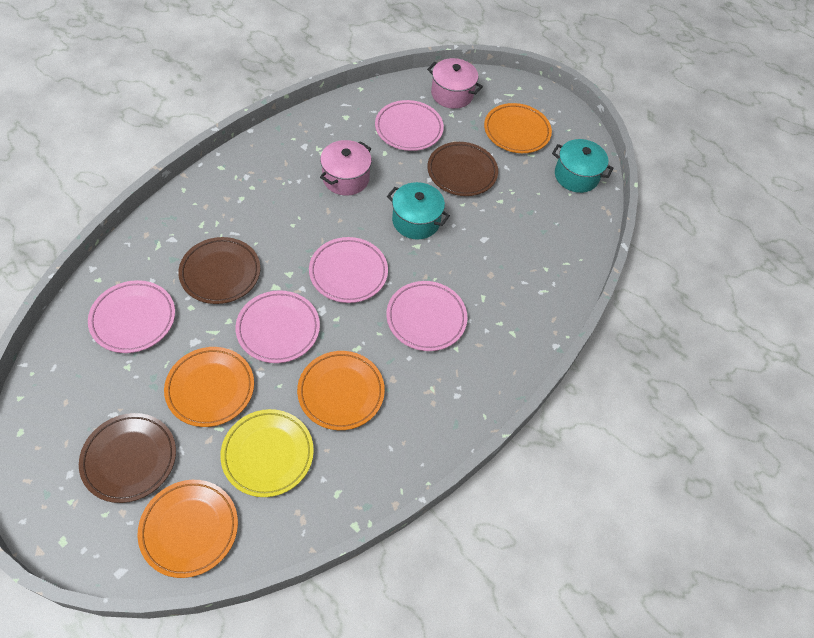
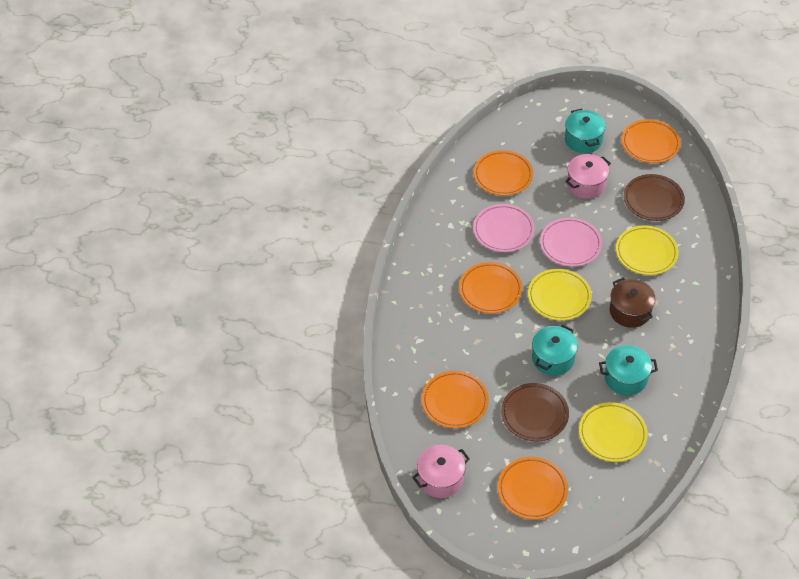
brown plate: [79,413,176,503] [178,237,260,304] [428,142,498,196] = 3 -> [501,383,569,442] [624,174,685,221] = 2
brown pot: none = 0 -> [610,278,656,328] = 1
orange plate: [138,480,238,578] [164,347,254,427] [297,351,385,430] [484,103,552,153] = 4 -> [422,371,489,428] [459,262,523,313] [474,150,533,196] [498,457,568,520] [622,119,681,163] = 5
pink plate: [88,280,175,353] [235,290,320,363] [309,237,388,303] [375,100,444,151] [386,281,467,351] = 5 -> [473,204,535,252] [540,218,602,267] = 2
turquoise pot: [387,182,450,240] [552,139,614,193] = 2 -> [532,324,578,376] [565,109,606,153] [599,345,658,395] = 3
yellow plate: [220,409,314,497] = 1 -> [528,269,592,321] [579,402,648,462] [616,226,679,275] = 3

